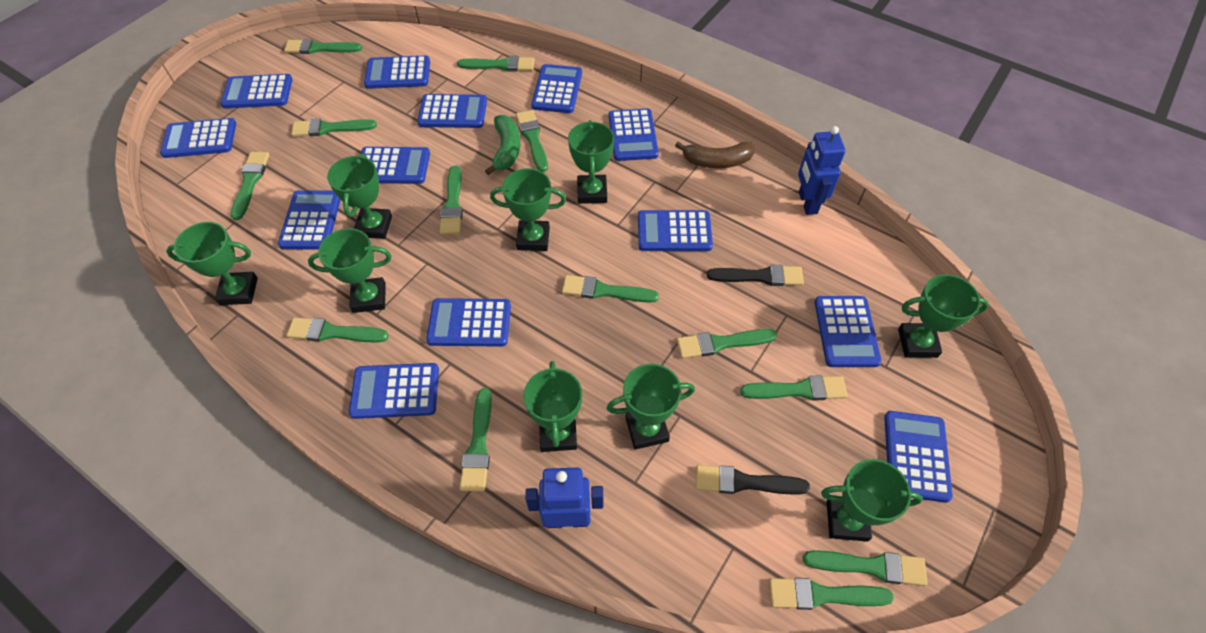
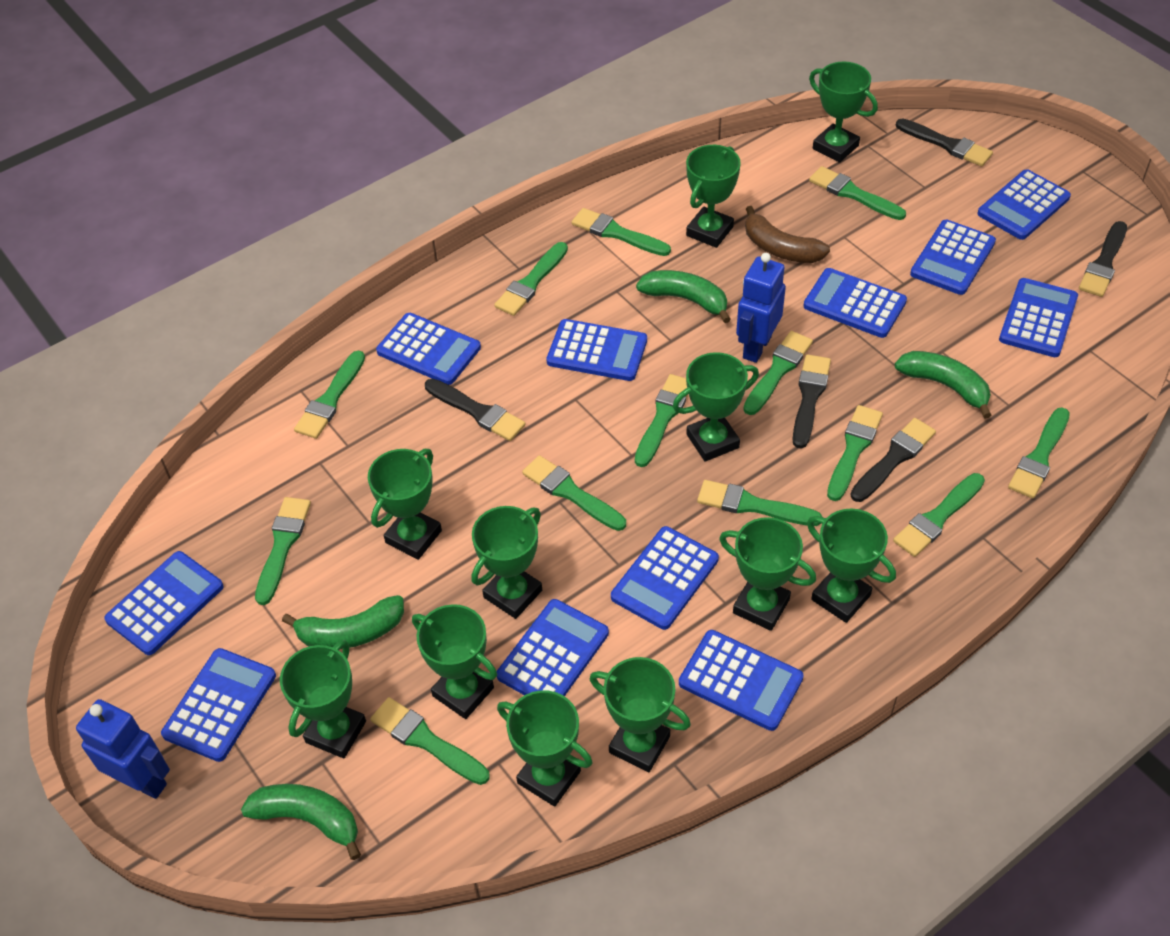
black brush: [696,465,810,494] [707,265,804,286] = 2 -> [425,379,525,441] [793,354,831,449] [850,418,936,502] [896,118,993,166] [1079,221,1127,297] = 5
blue calculator: [160,118,236,158] [220,74,293,109] [278,190,341,249] [349,363,439,419] [361,147,430,184] [364,55,430,89] [417,94,487,128] [426,298,511,347] [531,64,582,113] [609,108,659,161] [638,210,713,251] [815,296,882,367] [884,411,953,503] = 13 -> [104,551,224,655] [161,648,276,762] [376,313,481,385] [497,599,609,696] [547,319,647,381] [611,526,719,630] [679,630,804,731] [804,268,907,338] [910,220,996,295] [978,169,1071,240] [999,278,1078,357] = 11
green banana: [485,115,520,175] = 1 -> [241,784,361,860] [282,595,404,649] [636,270,731,323] [895,351,992,419] = 4
green trophy: [166,222,258,305] [308,228,391,313] [327,154,392,239] [490,168,566,251] [524,361,582,452] [568,120,614,204] [607,364,695,450] [821,459,923,542] [898,274,989,358] = 9 -> [280,640,366,758] [368,449,442,560] [412,604,497,719] [471,506,542,619] [497,690,593,807] [590,657,691,772] [673,352,759,462] [686,145,741,248] [719,517,816,631] [807,508,896,623] [809,61,878,163] = 11

